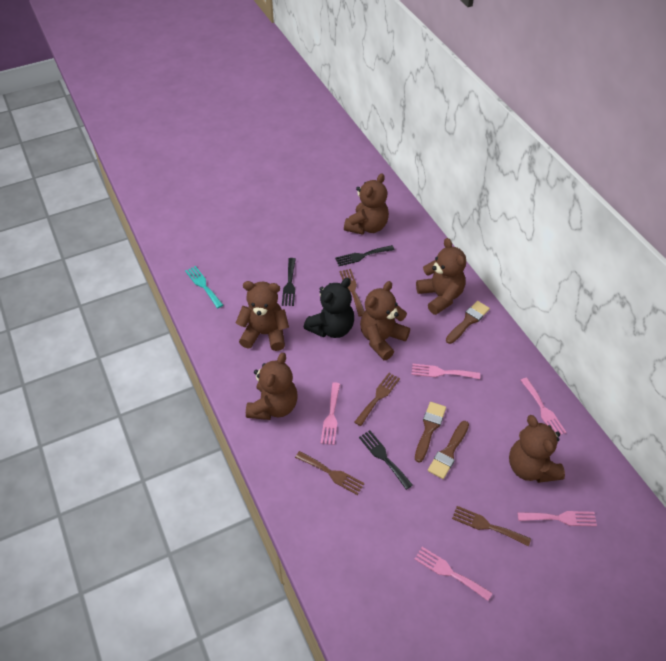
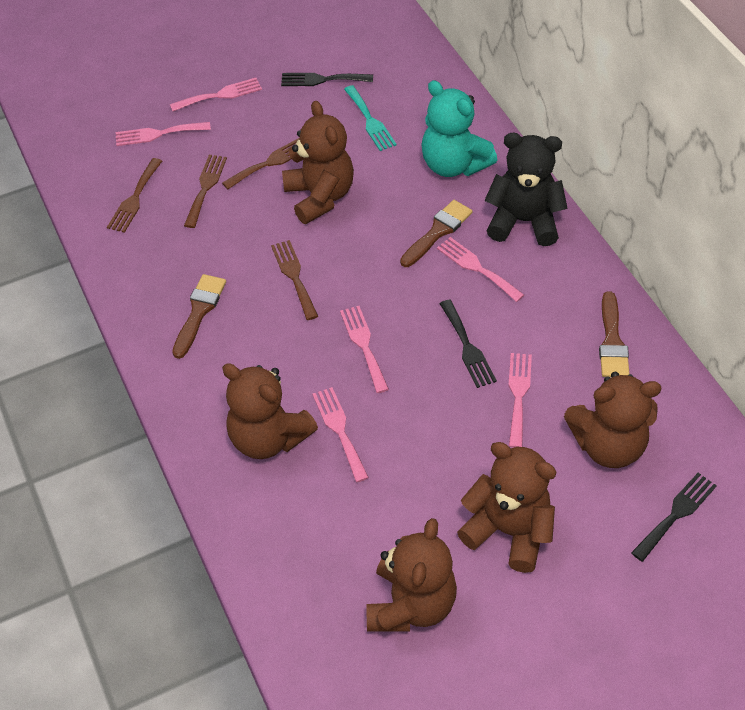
brown teddy bear: [236,281,289,351] [246,353,298,420] [344,173,389,235] [360,281,410,360] [416,238,466,315] [509,415,565,483] = 6 -> [222,363,318,459] [282,101,354,224] [366,518,457,631] [457,442,556,573] [564,372,662,468] = 5
pink fork: [321,383,340,445] [412,363,480,379] [415,547,492,601] [518,511,597,526] [520,377,566,435] = 5 -> [116,122,211,146] [170,78,262,111] [312,387,369,482] [340,306,389,393] [437,237,524,302] [508,353,532,448] = 6
turquoise teddy bear: none = 0 -> [421,80,497,177] = 1

